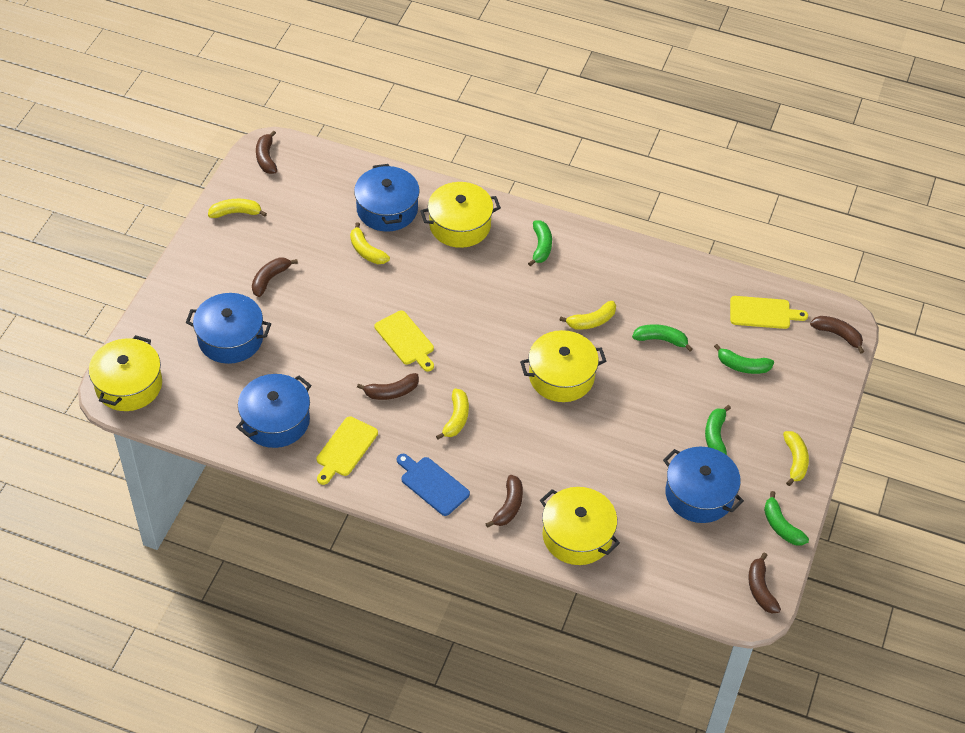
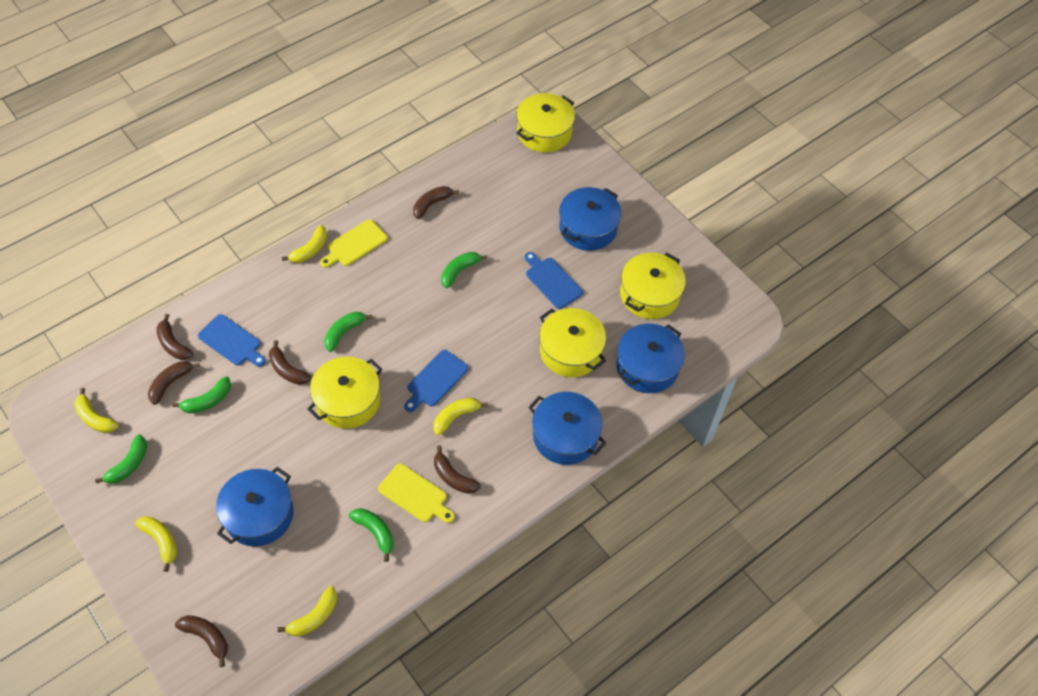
blue cutting board: [397,454,470,516] = 1 -> [198,314,266,367] [404,350,469,412] [525,252,583,309] = 3
yellow cutting board: [317,416,378,485] [375,311,434,371] [730,296,808,329] = 3 -> [320,219,388,268] [378,463,455,523] = 2

